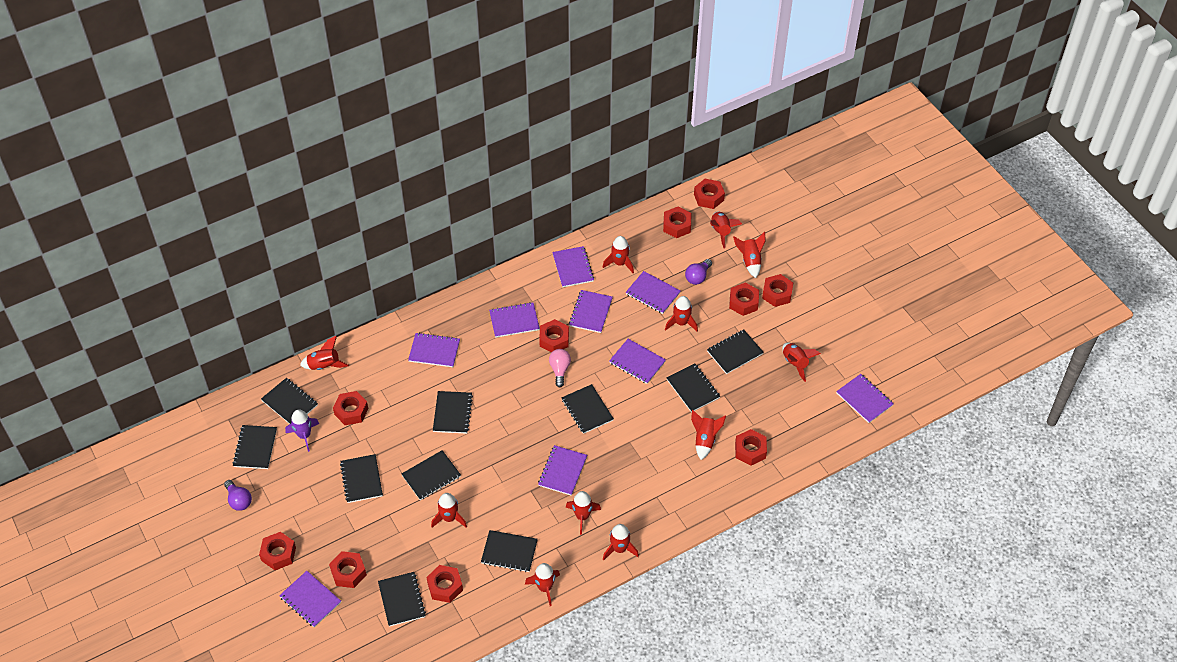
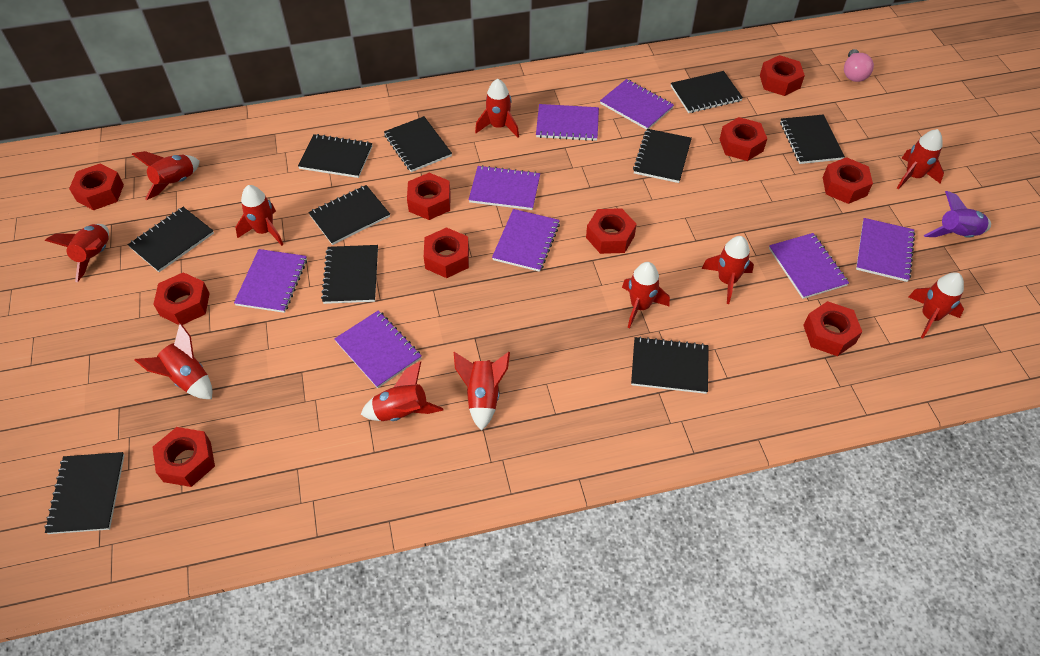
purple light bulb: [224,480,252,511] [685,259,712,285] = 2 -> none = 0
purple notebook: [279,571,341,627] [408,333,460,367] [489,302,540,338] [538,445,587,496] [552,246,594,287] [569,290,613,333] [609,339,666,384] [626,271,680,314] [836,374,894,423] = 9 -> [234,249,307,313] [334,310,421,388] [469,165,540,210] [492,209,560,272] [536,104,599,141] [600,79,674,130] [769,233,849,299] [856,218,915,282] = 8

